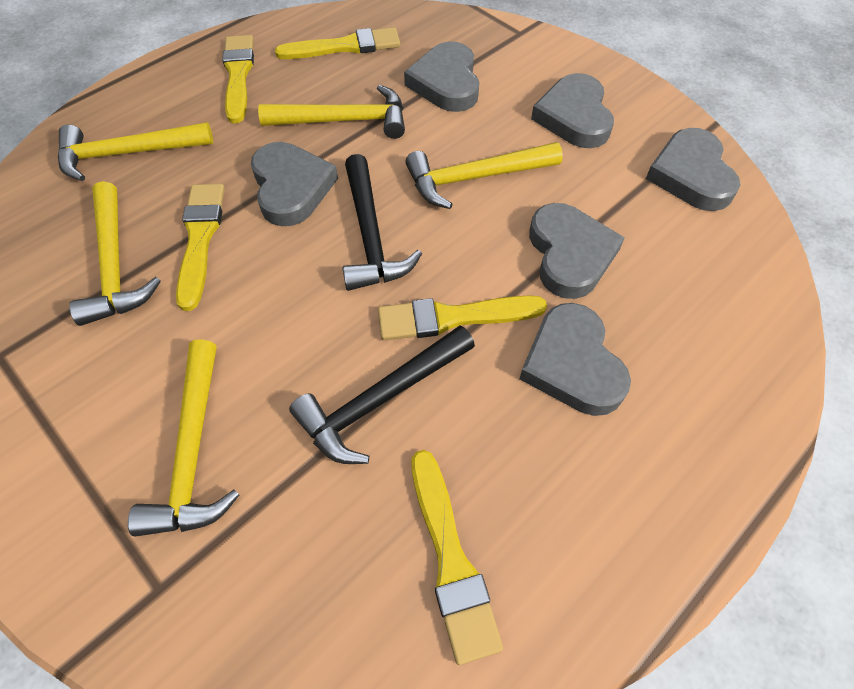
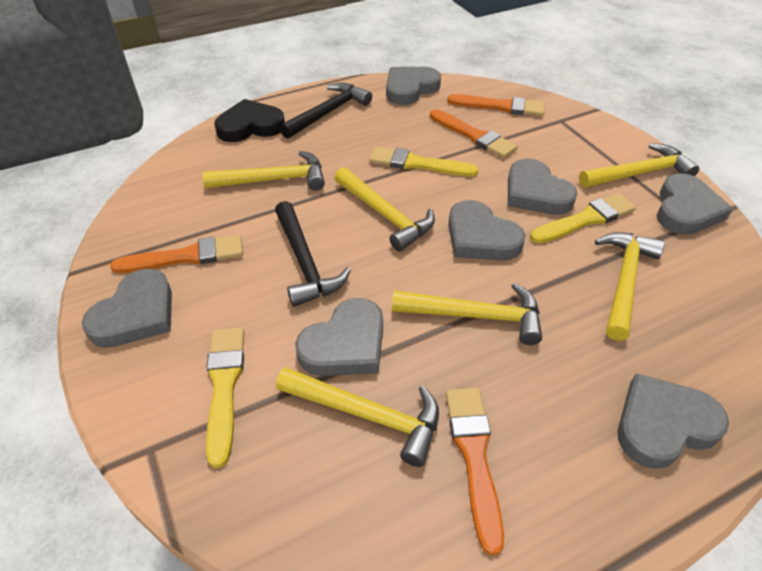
black heart: none = 0 -> [214,99,285,142] = 1
grey heart: [251,142,338,226] [404,41,479,112] [520,303,631,416] [529,203,625,299] [531,73,614,148] [646,128,740,211] = 6 -> [82,269,172,348] [295,298,383,376] [386,67,441,105] [448,200,525,261] [508,159,578,215] [617,373,729,469] [657,173,733,235] = 7
orange brush: none = 0 -> [110,235,243,273] [430,109,518,158] [446,388,504,555] [447,94,545,116] = 4
yellow brush: [176,184,225,311] [222,35,254,123] [275,27,400,59] [378,295,547,340] [412,450,503,665] = 5 -> [206,327,244,468] [369,146,479,176] [530,193,636,243] = 3
yellow hammer: [58,122,213,181] [69,181,161,326] [128,339,239,537] [258,85,405,139] [405,142,563,209] = 5 -> [202,151,325,191] [276,367,439,467] [334,167,435,251] [392,283,542,345] [579,143,699,188] [595,232,665,341] = 6

